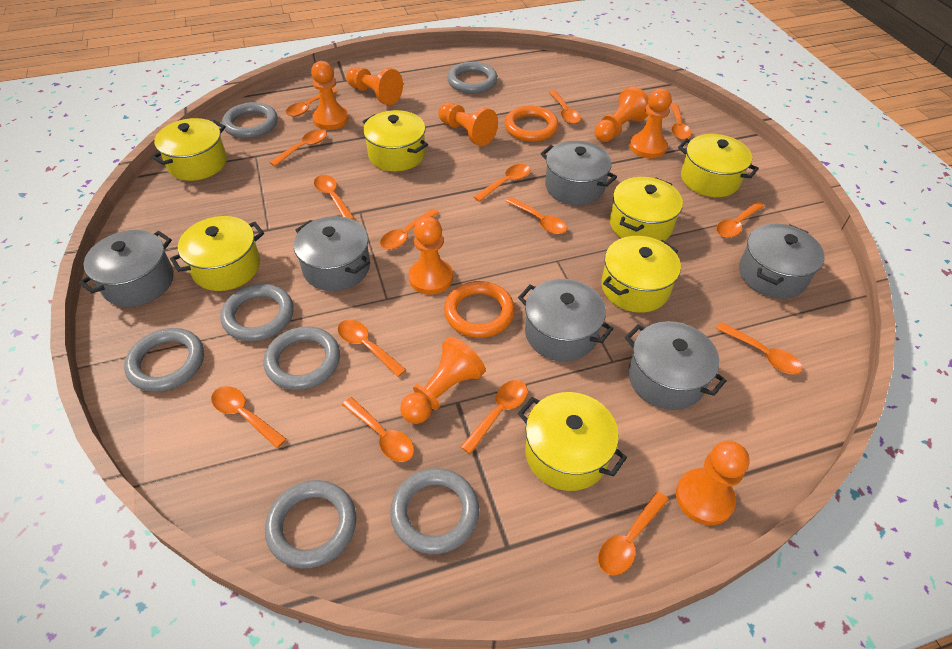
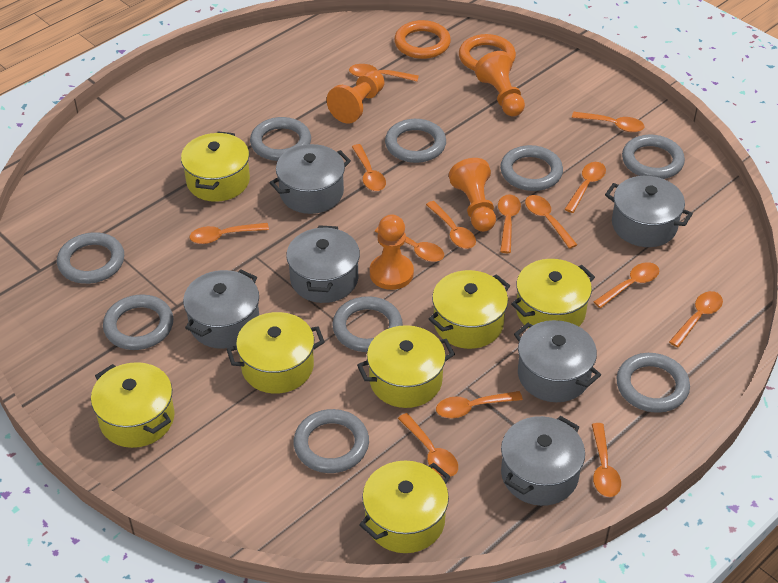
grey ring: [124,328,204,392] [220,284,294,342] [222,102,278,139] [263,326,340,390] [265,480,356,568] [390,468,479,554] [447,62,497,94] = 7 -> [57,232,124,284] [103,294,173,350] [250,117,311,161] [294,409,369,473] [333,296,403,352] [385,119,446,163] [500,145,563,191] [616,353,690,413] [622,135,685,179] = 9
orange pawn: [311,61,349,130] [346,67,403,105] [400,337,486,424] [409,217,453,295] [438,103,498,146] [595,86,649,142] [630,88,672,159] [676,441,750,525] = 8 -> [327,70,385,124] [370,214,414,290] [449,158,496,232] [474,51,525,117] = 4
orange spoon: [211,386,286,448] [269,129,327,166] [286,89,338,117] [314,175,354,219] [337,320,406,377] [342,397,414,462] [380,209,439,249] [461,380,528,454] [474,164,530,202] [506,197,567,234] [549,90,581,124] [598,491,669,576] [670,103,691,140] [716,202,764,238] [716,322,802,375] = 15 -> [190,223,269,244] [349,64,419,81] [352,144,386,191] [375,227,444,262] [398,413,458,477] [426,201,476,249] [436,391,523,418] [498,194,521,253] [525,195,577,249] [564,162,606,213] [572,112,645,132] [592,423,621,497] [594,262,659,308] [669,291,723,347] = 14

